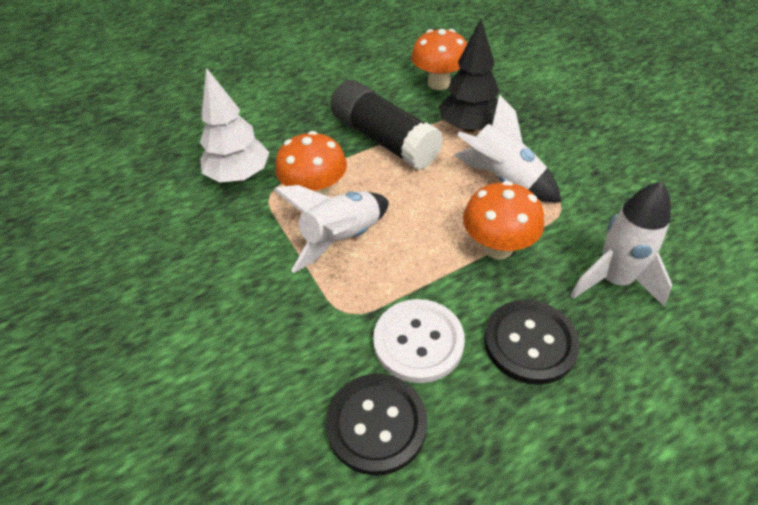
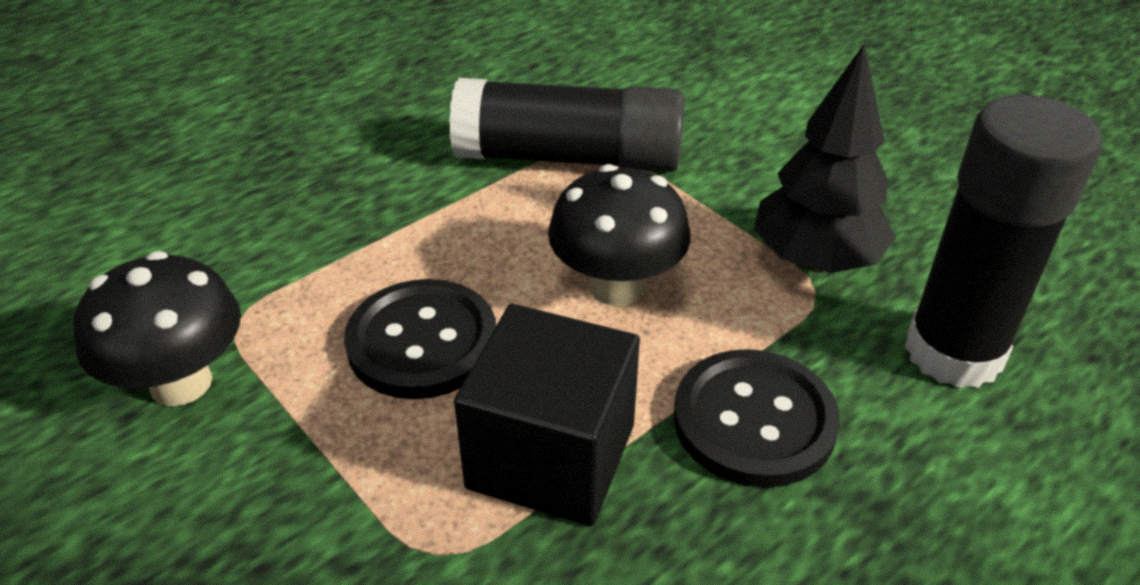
black cube: none = 0 -> [454,304,640,526] = 1
black glue stick: [331,80,443,170] = 1 -> [449,78,684,172] [905,95,1102,388] = 2
black mushroom: none = 0 -> [73,251,241,406] [548,164,691,306] = 2
orange mushroom: [275,131,347,196] [411,29,467,90] [463,181,544,259] = 3 -> none = 0
white button: [373,299,465,383] = 1 -> none = 0
white rocket: [274,185,389,273] [454,94,561,202] [570,181,672,306] = 3 -> none = 0
white tree: [200,68,269,183] = 1 -> none = 0

